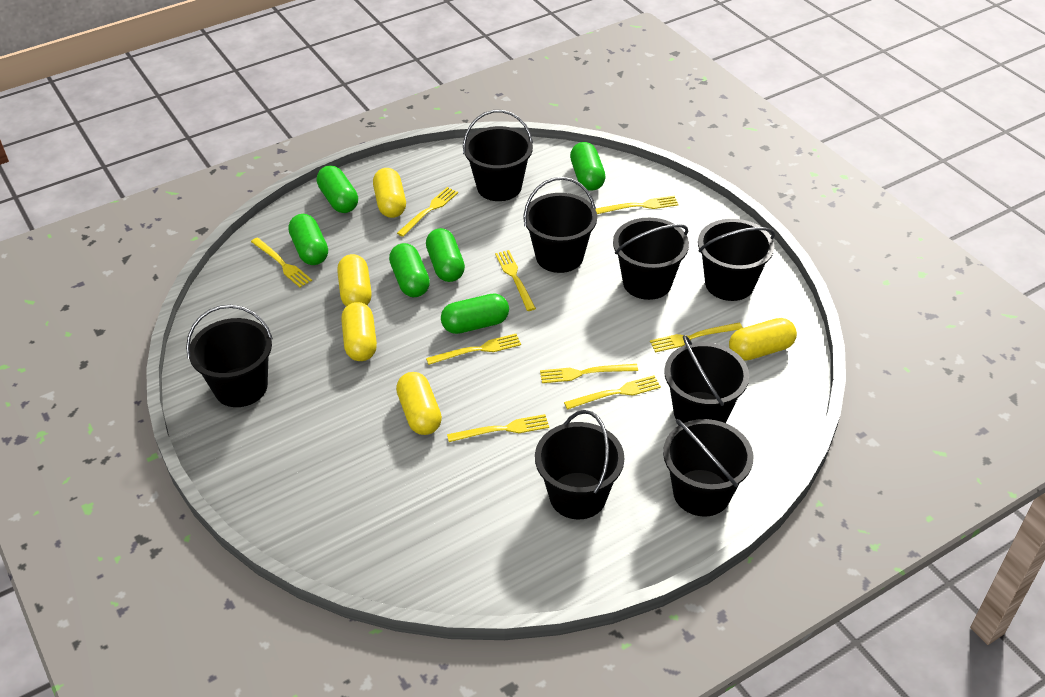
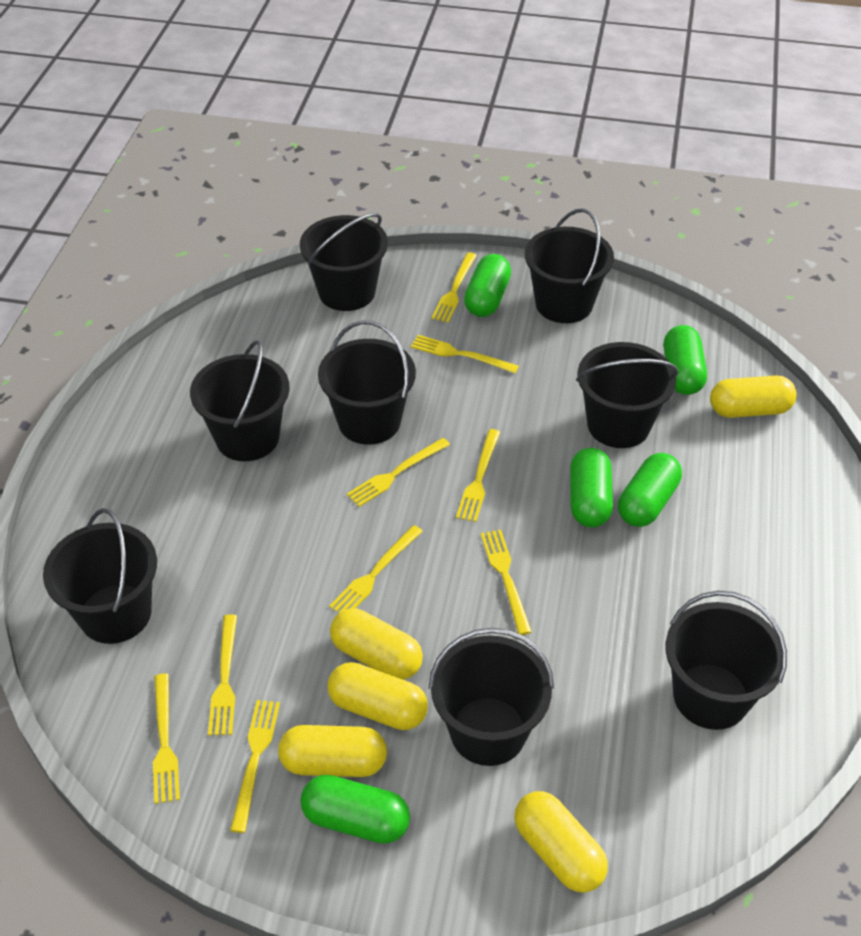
green capsule: [288,214,328,265] [317,165,358,213] [389,243,430,297] [426,228,465,282] [441,293,509,334] [570,142,606,191] = 6 -> [300,775,410,844] [464,254,511,317] [570,448,613,528] [618,453,682,527] [664,325,707,395] = 5

